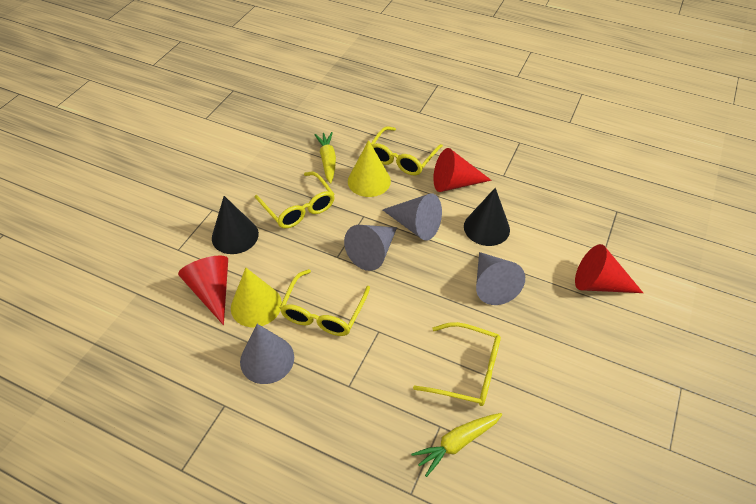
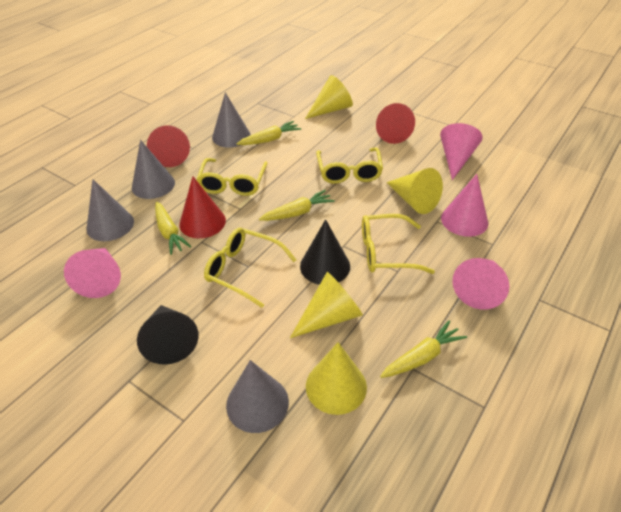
pink cone: none = 0 -> [64,248,121,298] [440,123,483,180] [441,174,489,237] [452,258,509,309] = 4
yellow carrot: [314,132,336,184] [411,413,502,477] = 2 -> [155,202,191,255] [237,121,301,145] [259,190,335,221] [380,320,467,378] = 4
yellow cone: [231,268,282,327] [348,140,391,197] = 2 -> [290,272,363,338] [305,75,353,119] [306,342,367,415] [386,168,443,214] = 4

